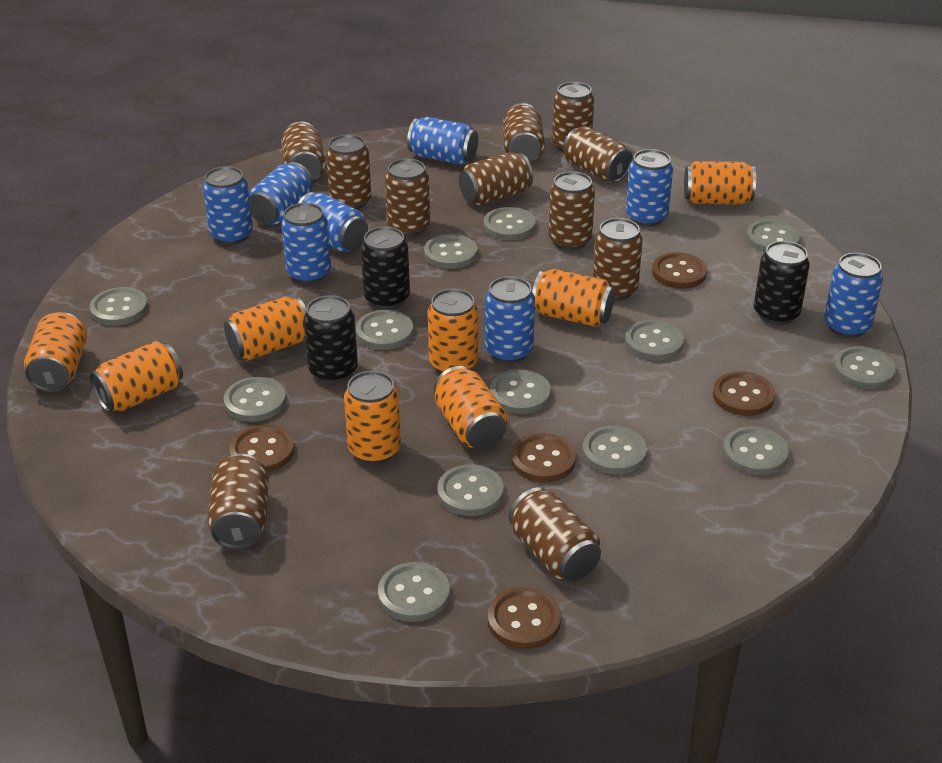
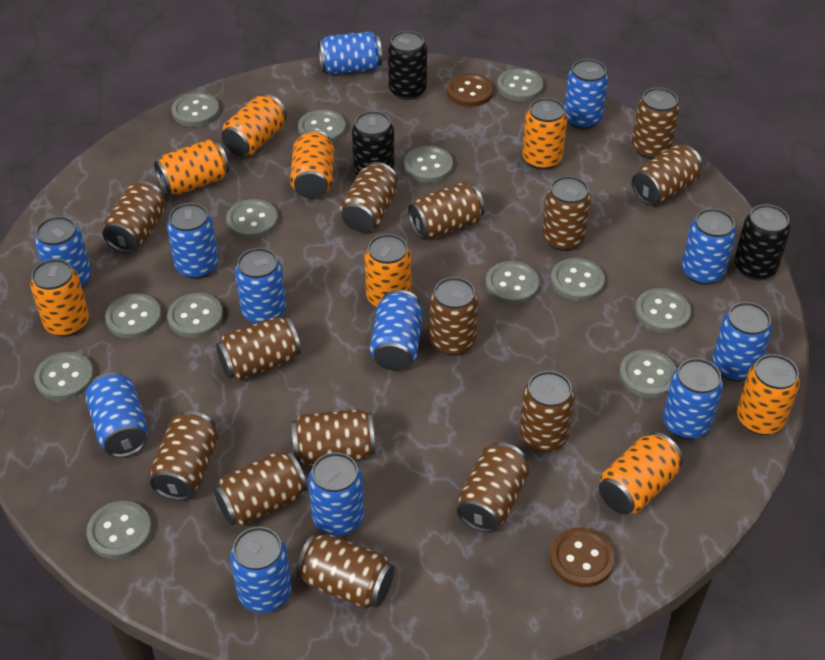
blue can: [203,166,253,245] [249,162,313,225] [281,203,331,284] [298,192,368,252] [407,117,478,165] [485,276,535,363] [626,149,673,226] [824,253,883,338] = 8 -> [35,216,92,288] [85,372,148,458] [167,203,219,279] [230,527,292,613] [235,248,286,324] [308,452,364,536] [318,31,382,74] [370,290,423,371] [564,59,609,129] [663,358,723,439] [682,208,736,285] [712,302,772,381] = 12
brown button: [229,425,294,472] [488,587,561,649] [511,433,576,482] [652,252,707,289] [713,371,775,416] = 5 -> [447,73,493,107] [550,527,615,587] = 2
brown can: [207,454,269,549] [281,121,325,180] [326,135,371,210] [385,159,430,236] [459,152,533,206] [503,103,545,162] [509,487,601,581] [549,171,595,250] [552,82,594,152] [563,126,633,183] [593,218,643,300] = 11 -> [103,181,166,253] [150,411,218,501] [214,451,307,526] [216,317,301,380] [291,409,375,466] [296,533,394,609] [340,162,398,232] [408,182,485,239] [430,277,478,356] [457,442,529,533] [519,371,575,452] [542,176,591,251] [632,87,680,159] [632,144,702,205] = 14

